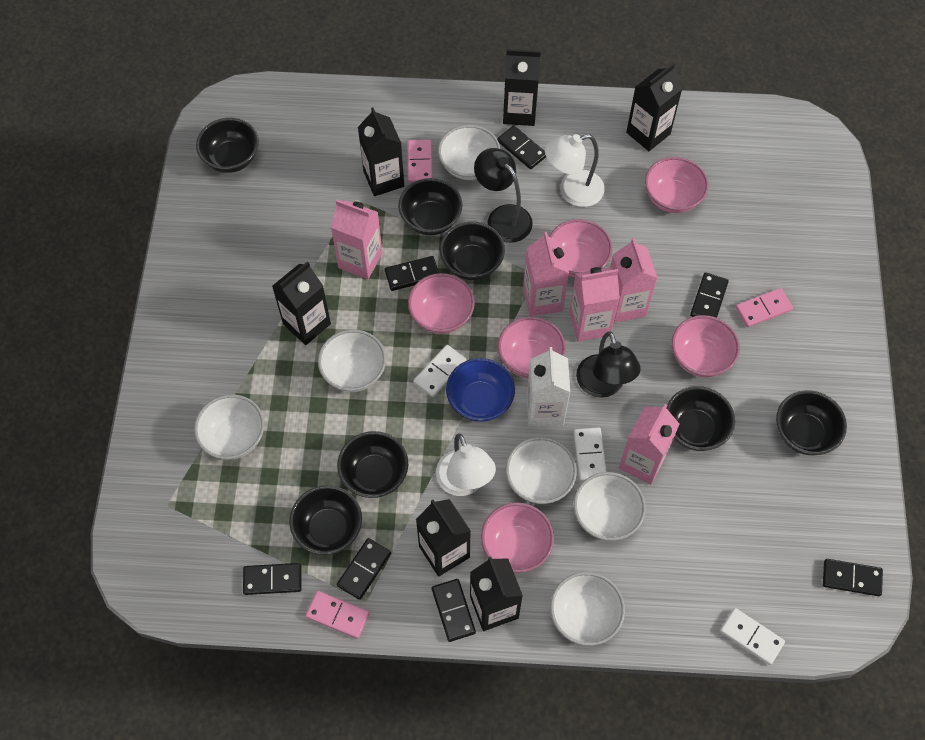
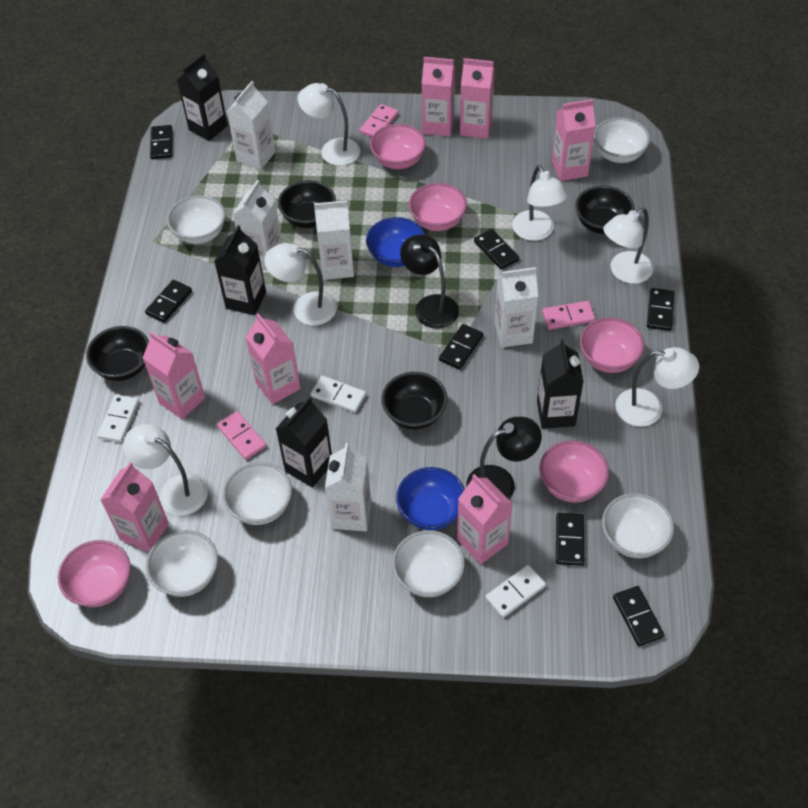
black bowl: [196,118,259,173] [289,485,362,555] [337,431,408,498] [398,178,463,235] [440,222,505,280] [667,386,735,451] [776,390,847,455] = 7 -> [86,326,149,381] [278,180,336,228] [381,372,447,430] [575,185,635,234] = 4
black carton: [272,261,331,345] [358,107,404,196] [416,499,471,577] [470,557,523,631] [503,49,541,126] [626,63,683,151] = 6 -> [177,53,228,141] [214,225,266,315] [276,397,332,488] [537,339,584,429] = 4
blue bowl: [446,358,515,422] = 1 -> [366,217,425,267] [396,467,465,530] = 2
pink bowl: [408,273,475,334] [481,502,554,573] [498,317,566,379] [549,219,613,277] [645,157,709,213] [672,315,740,377] = 6 -> [58,540,131,607] [370,124,426,169] [409,183,467,231] [539,440,609,502] [580,318,644,373] = 5
pink carton: [331,200,382,279] [523,232,569,316] [569,267,620,342] [610,238,657,323] [619,404,680,485] = 5 -> [100,462,169,552] [143,331,205,419] [245,313,301,404] [422,57,455,137] [457,474,513,564] [460,58,495,139] [552,99,596,181] = 7
white carton: [527,347,570,426] = 1 -> [227,81,275,170] [233,180,282,269] [314,200,354,280] [325,443,371,531] [495,267,538,348] = 5
white lamp: [436,433,496,496] [545,134,605,207] = 2 -> [123,424,208,516] [264,243,337,326] [298,83,360,166] [512,165,568,241] [603,208,654,284] [615,347,699,427] = 6

